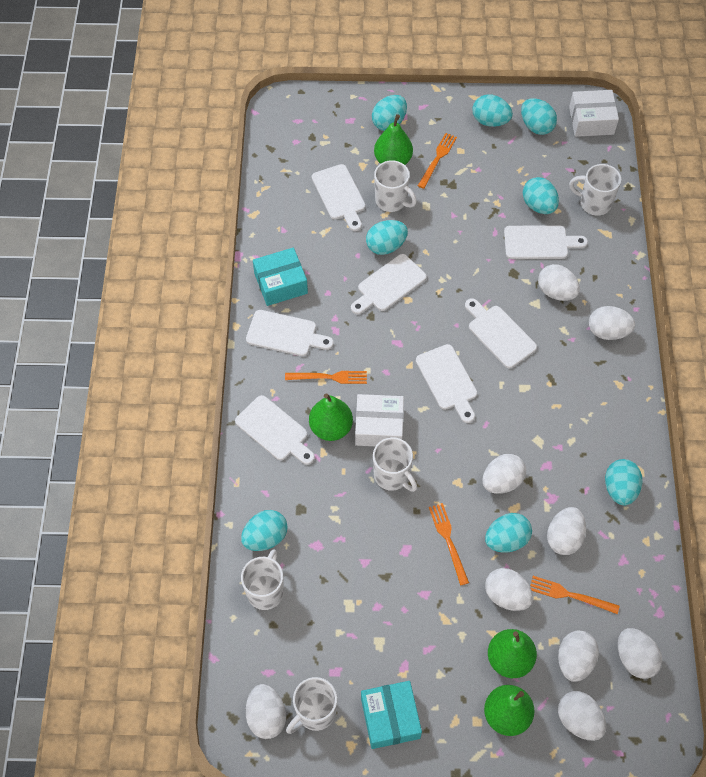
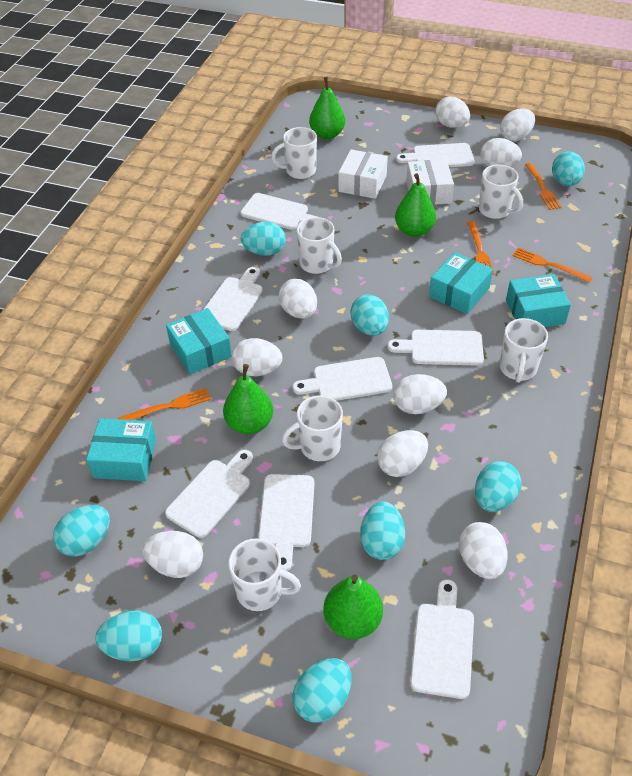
turquoise box: [253,248,308,306] [361,681,422,749] = 2 -> [86,418,156,481] [166,308,232,374] [429,252,493,314] [506,274,571,327] = 4
white cutting board: [235,395,315,465] [246,310,334,356] [312,164,366,231] [351,254,427,314] [416,344,477,423] [465,298,537,368] [504,225,588,259] = 7 -> [165,450,253,538] [203,267,263,331] [241,193,317,230] [258,474,314,571] [293,357,392,401] [387,330,484,366] [396,143,475,167] [410,579,474,699] = 8
white mug: [241,549,284,610] [286,677,337,734] [373,437,417,492] [374,160,417,212] [569,164,621,215] = 5 -> [229,538,301,611] [271,127,317,179] [282,395,343,461] [297,217,342,274] [479,165,523,219] [500,318,548,383] = 6

